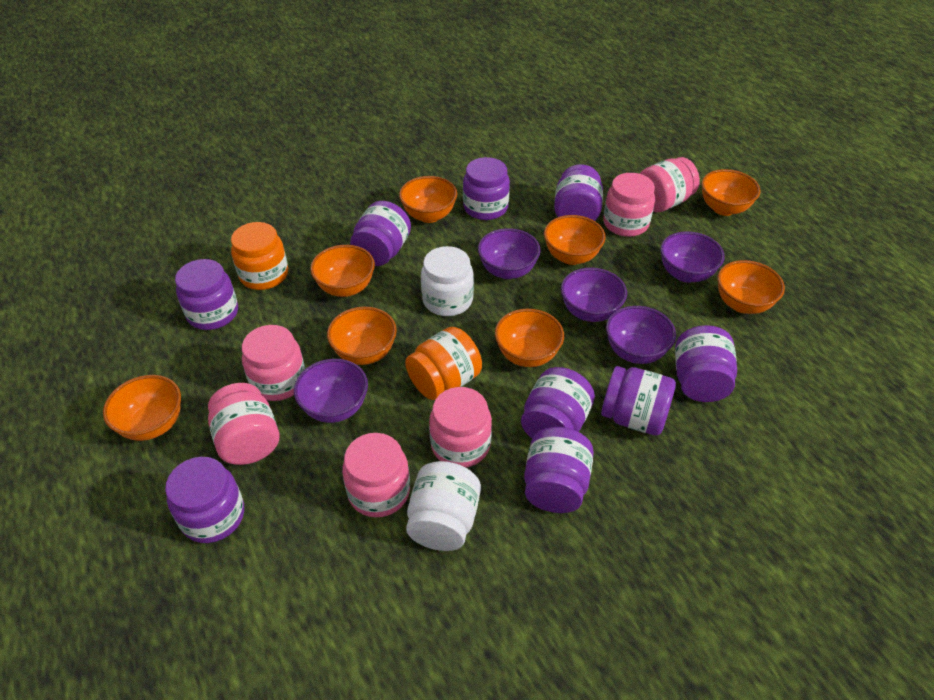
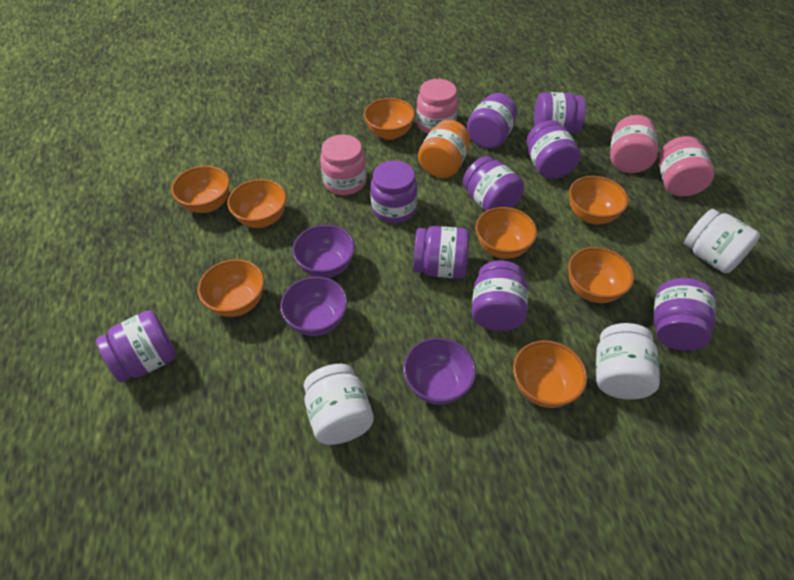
orange jar: [231,222,288,290] [405,327,482,400] = 2 -> [418,120,470,178] = 1
pink jar: [208,383,279,465] [242,325,305,401] [342,433,410,517] [429,387,492,467] [603,173,655,237] [640,157,700,212] = 6 -> [320,135,366,195] [416,79,458,134] [610,115,658,173] [659,136,714,197] = 4
purple bowl: [294,359,368,423] [478,228,541,279] [561,268,627,322] [606,306,676,364] [660,231,724,283] = 5 -> [280,277,348,336] [292,225,355,278] [403,338,476,405] = 3
white jar: [406,461,481,551] [421,246,474,316] = 2 -> [304,364,374,445] [596,323,660,400] [684,209,760,273] = 3

